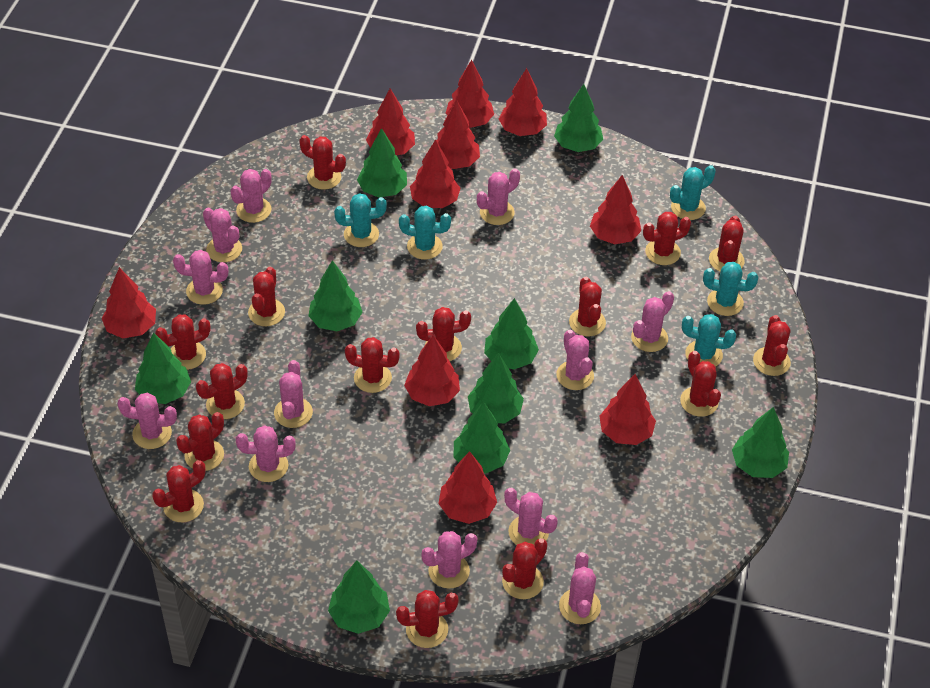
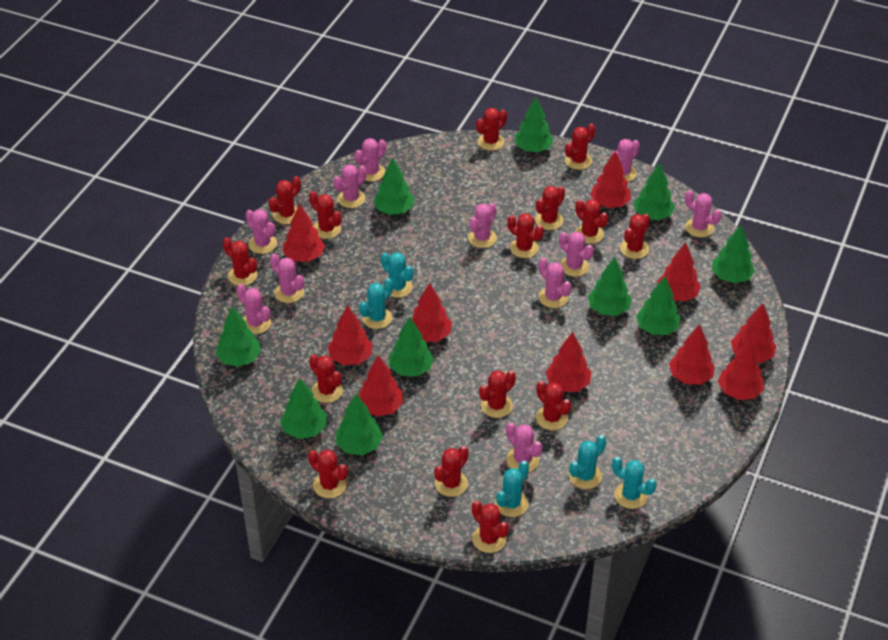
green tree: [135,332,191,404] [308,260,362,331] [328,561,390,634] [357,128,407,197] [454,401,510,473] [468,353,524,423] [484,298,539,369] [554,84,603,152] [732,407,789,478] = 9 -> [216,306,261,367] [280,377,327,439] [336,394,383,455] [373,158,414,215] [389,317,434,377] [515,97,554,152] [588,257,632,316] [634,163,675,220] [636,276,680,335] [712,224,755,283] = 10
pink cactus: [117,393,177,449] [173,250,228,305] [203,208,242,262] [230,169,272,223] [236,425,296,482] [274,360,313,428] [422,531,477,589] [477,168,520,225] [504,488,558,545] [556,330,594,390] [559,552,601,624] [631,291,674,352] = 12 -> [236,284,271,334] [245,209,277,254] [270,254,304,303] [333,164,367,208] [354,138,386,182] [468,203,497,248] [506,423,543,472] [538,258,572,308] [559,232,594,277] [611,139,640,182] [685,190,722,237] = 11

